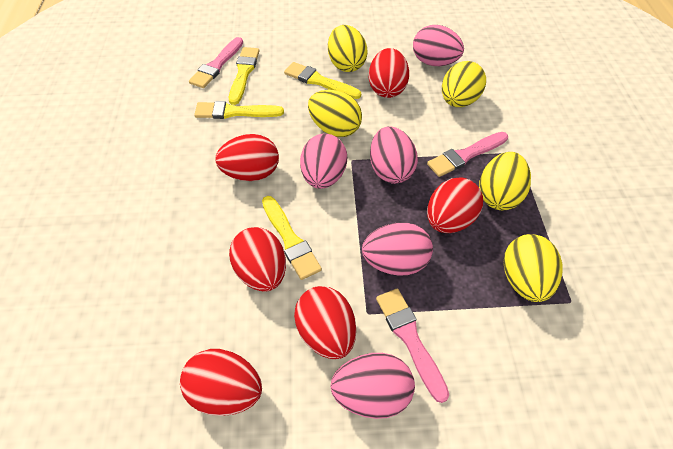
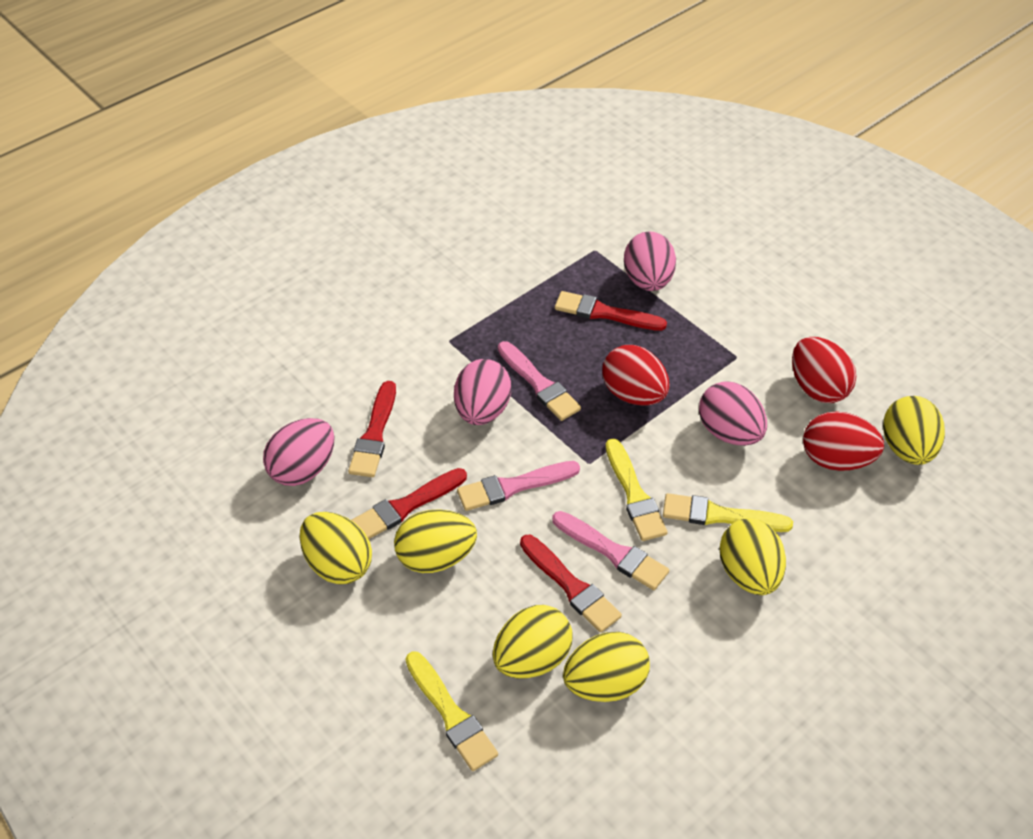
pink egg: [300,134,347,189] [331,353,415,419] [362,222,433,276] [370,126,418,184] [413,25,464,66] = 5 -> [263,418,334,486] [454,359,511,425] [624,231,676,291] [699,381,767,446] = 4
red brush: none = 0 -> [348,381,396,477] [351,468,467,539] [520,535,622,633] [555,291,667,331] = 4
red egg: [180,349,262,416] [215,134,279,181] [229,227,286,292] [294,286,356,359] [369,48,409,98] [427,177,483,233] = 6 -> [602,345,670,406] [792,337,856,403] [803,411,884,471] = 3
yellow brush: [194,101,284,119] [229,47,260,105] [262,196,322,280] [284,62,361,99] = 4 -> [406,651,498,771] [606,439,668,541] [663,493,793,532] = 3
yellow egg: [308,90,362,137] [328,25,368,72] [442,61,486,107] [479,152,531,210] [504,234,562,302] = 5 -> [300,512,372,584] [394,509,477,573] [493,605,573,679] [563,632,650,702] [719,518,786,595] [883,396,945,465] = 6

